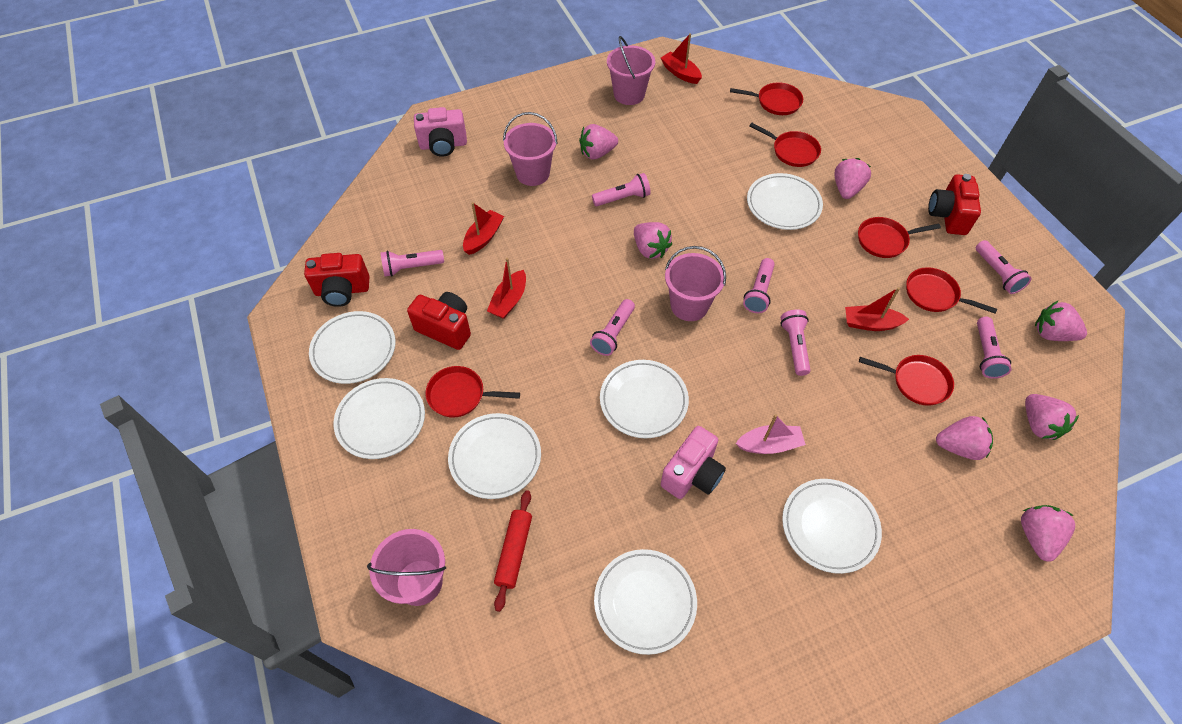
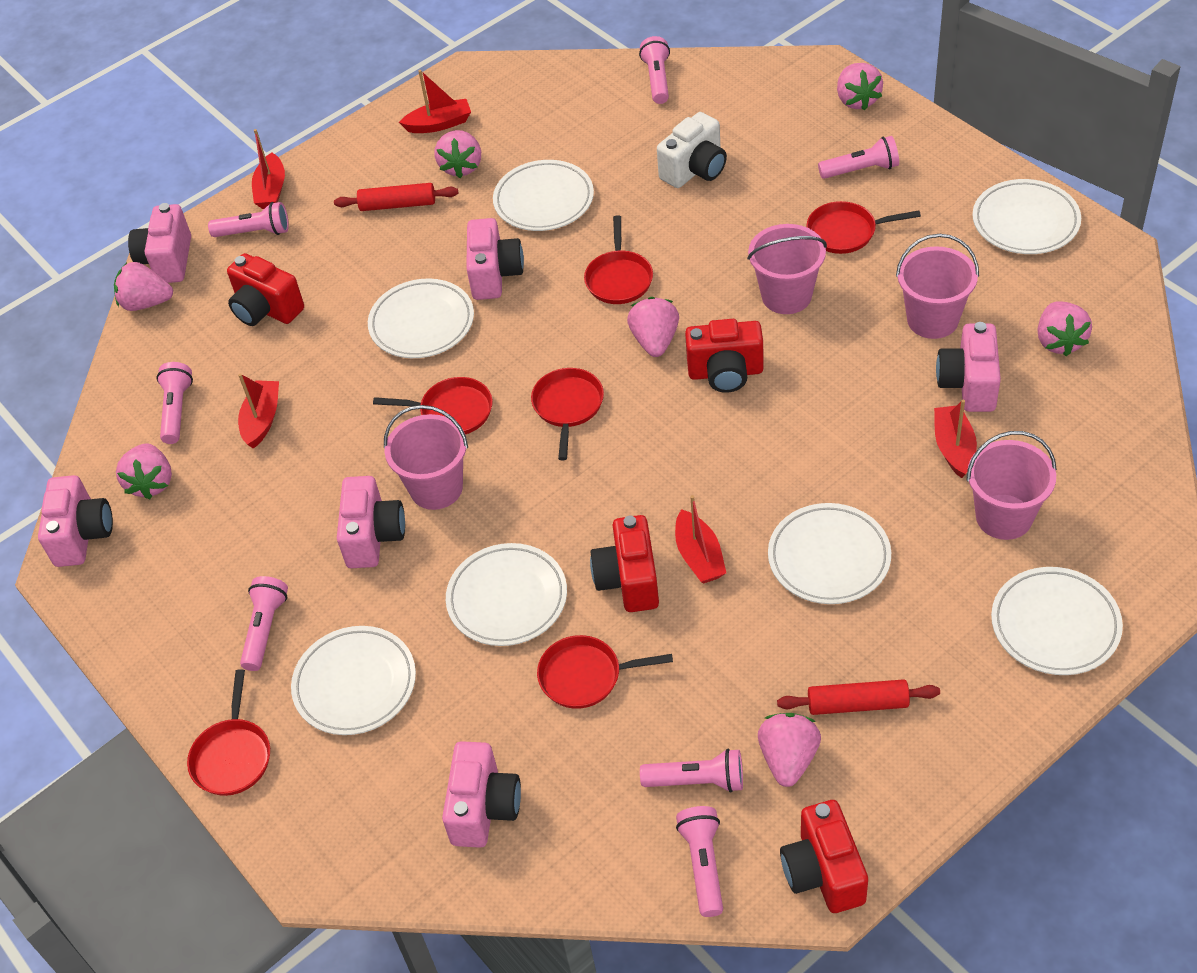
pink boat: [736,414,806,454] = 1 -> none = 0
pink camera: [414,107,467,157] [661,426,726,499] = 2 -> [38,475,113,567] [128,203,191,283] [337,476,405,568] [442,741,521,848] [466,218,524,300] [936,322,1001,412] = 6
red boat: [463,202,504,255] [487,258,526,319] [661,33,702,84] [845,287,909,331] = 4 -> [238,373,279,449] [252,129,285,209] [399,70,471,133] [675,495,726,584] [934,400,977,478] = 5
red camera: [304,253,369,307] [407,292,471,350] [928,174,981,235] = 3 -> [227,253,304,326] [590,515,659,612] [685,319,764,393] [780,800,868,913] = 4
red rolling pin: [494,490,532,612] = 1 -> [334,183,458,211] [777,679,940,715] = 2
white camera: none = 0 -> [657,112,727,188] = 1

